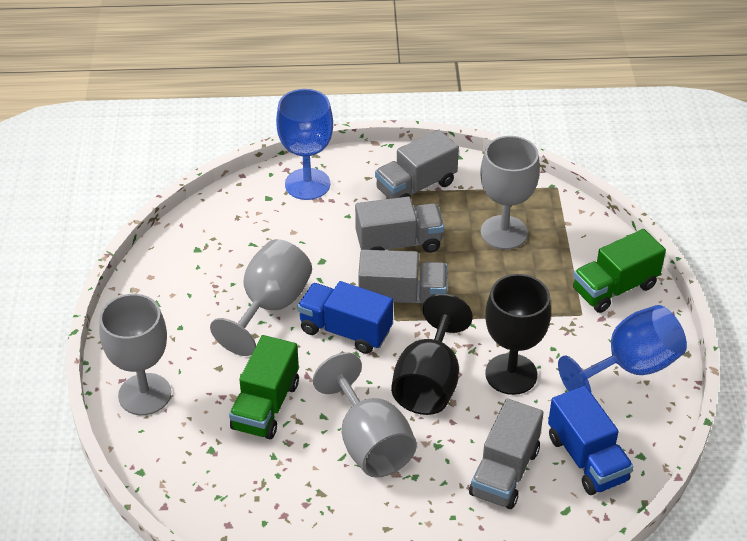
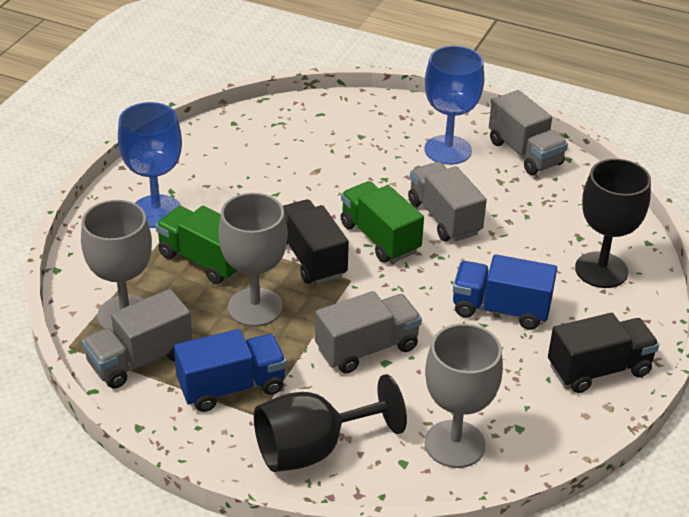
black truck: none = 0 -> [283,200,349,284] [548,313,659,393] = 2
grey goblet: [99,294,171,415] [210,239,312,356] [313,353,417,477] [480,136,540,250] = 4 -> [81,200,152,331] [218,193,288,327] [425,323,503,468] = 3

